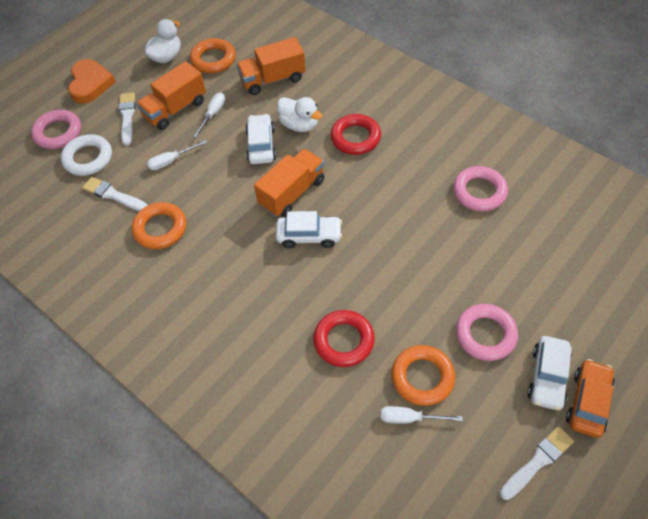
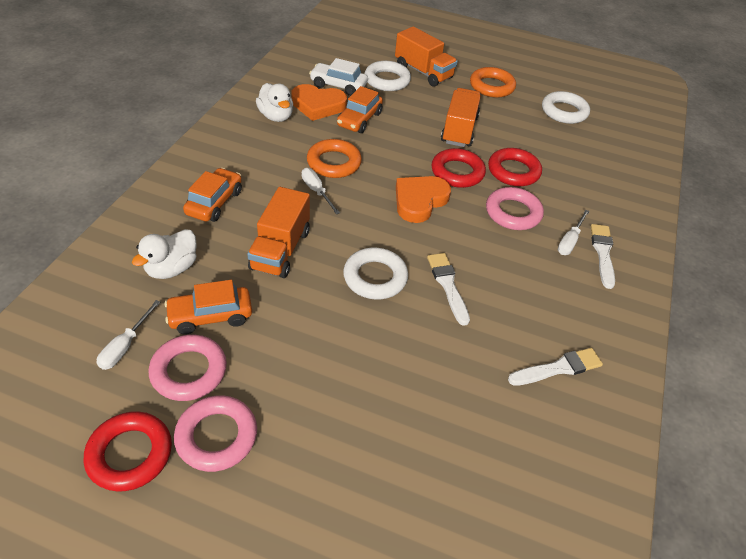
orange car: [566,359,615,438] = 1 -> [164,280,252,335] [183,168,242,222] [337,86,383,133] = 3
orange heart: [68,59,116,104] = 1 -> [291,84,347,121] [396,176,451,223] = 2
orange ring: [132,202,186,249] [190,38,236,74] [391,345,455,406] = 3 -> [307,139,362,178] [470,67,516,98] = 2
red ring: [313,310,375,367] [331,114,381,155] = 2 -> [84,411,172,492] [431,148,486,188] [488,148,542,186] = 3
white car: [245,114,276,164] [276,211,342,249] [527,336,572,410] = 3 -> [309,58,368,96] = 1
white ring: [61,134,112,176] = 1 -> [343,248,408,300] [365,61,411,91] [542,91,590,124] = 3

